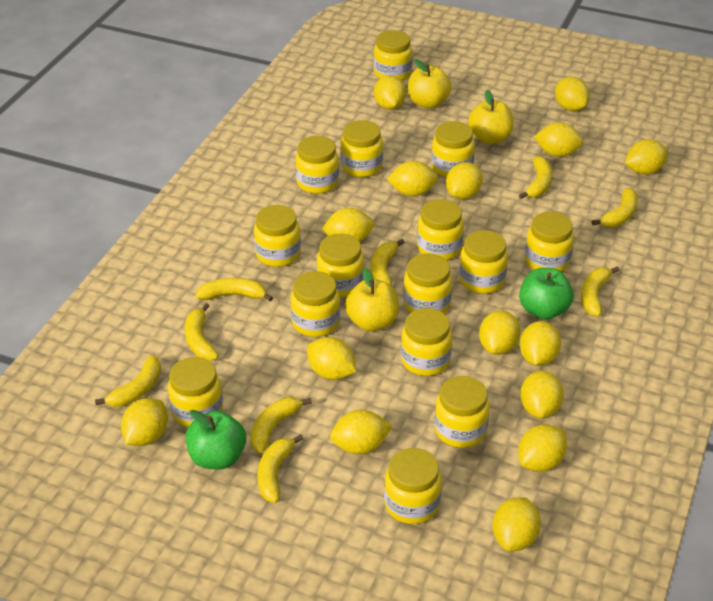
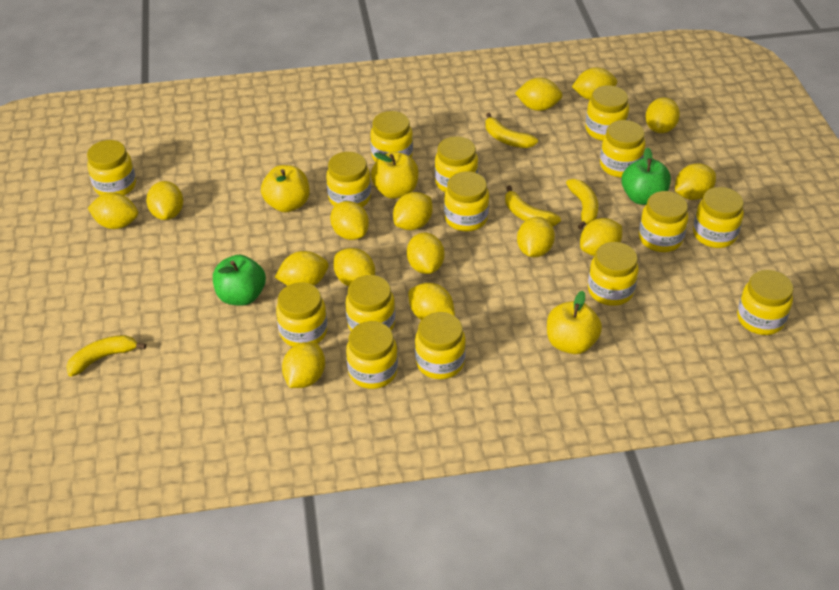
yellow banana: [95,355,161,407] [185,303,219,361] [196,278,273,302] [250,397,312,453] [258,434,303,503] [371,239,405,286] [519,156,552,199] [581,266,620,316] [592,188,638,227] = 9 -> [66,335,146,377] [485,113,538,148] [505,185,561,226] [566,179,598,229] = 4

